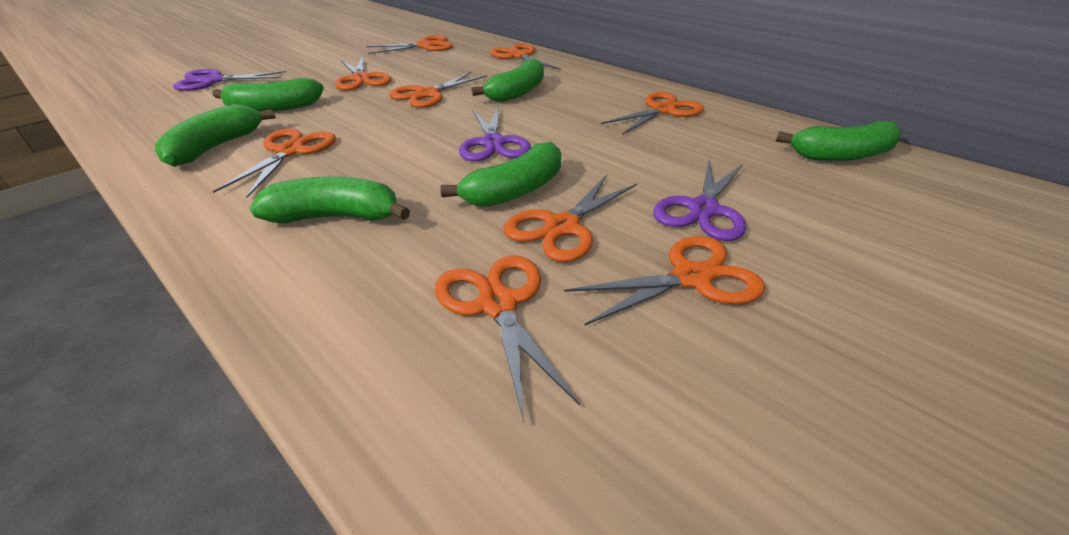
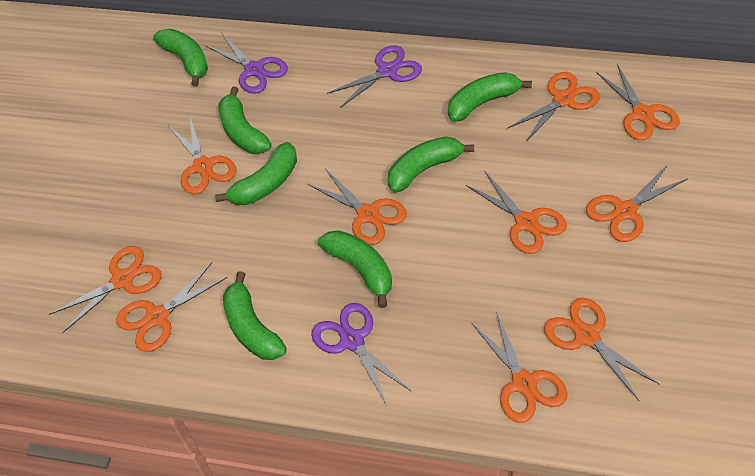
green banana: [155,104,276,167] [212,78,324,112] [250,176,410,223] [440,142,561,207] [472,58,544,102] [776,120,902,161] = 6 -> [153,29,208,86] [215,142,297,205] [218,87,272,154] [223,271,287,360] [318,230,392,308] [387,137,474,193] [448,72,532,122] = 7
orange scissors: [213,129,336,198] [335,56,392,90] [366,35,453,54] [389,72,487,108] [435,255,580,421] [490,44,561,70] [503,175,637,262] [564,236,765,326] [601,92,704,135] = 9 -> [49,246,162,333] [116,262,228,352] [168,118,237,194] [308,168,407,245] [466,171,567,254] [471,311,568,423] [508,72,600,142] [544,298,660,401] [586,165,687,242] [596,64,680,140] = 10

